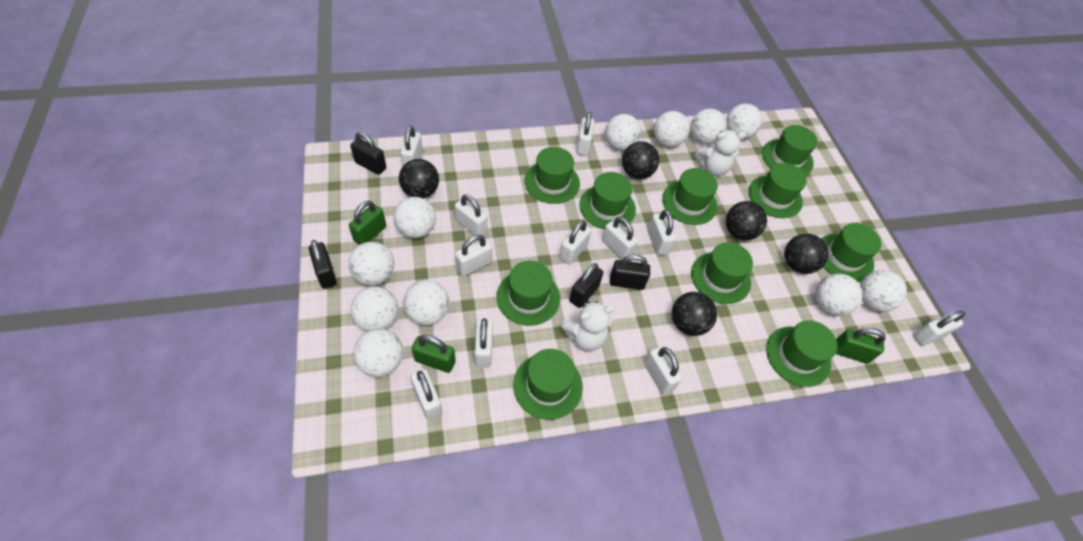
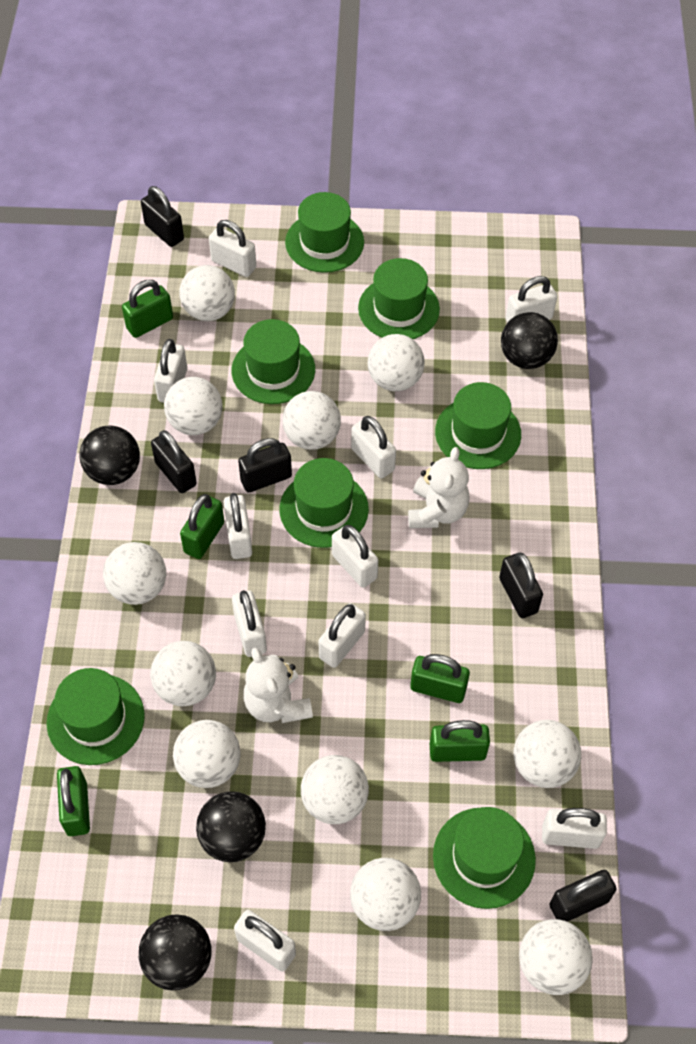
black ball: [399,159,439,199] [622,141,659,179] [672,292,717,336] [726,201,767,240] [784,234,829,274] = 5 -> [80,426,140,485] [139,914,212,990] [196,791,266,862] [501,312,558,369] = 4
black padlock: [309,240,337,289] [350,132,386,175] [569,263,603,308] [610,255,650,290] = 4 -> [141,186,184,247] [151,430,197,493] [238,438,292,493] [499,552,543,618] [549,870,616,922] = 5
green hat: [496,261,560,326] [513,349,583,420] [524,147,580,204] [579,172,636,229] [662,168,718,225] [691,242,753,304] [748,163,807,218] [762,125,818,176] [766,320,837,387] [821,223,882,282] = 10 -> [47,668,145,765] [232,319,315,404] [280,458,369,548] [285,192,364,273] [358,258,440,339] [433,807,536,909] [435,382,521,469] = 7
green padlock: [349,201,386,245] [412,335,456,373] [836,328,886,364] = 3 -> [57,766,90,836] [122,280,173,338] [180,494,224,559] [410,654,470,703] [430,720,490,762] = 5
white padlock: [401,126,423,166] [411,369,442,420] [455,194,487,236] [455,235,492,276] [474,318,493,367] [560,220,592,265] [576,112,594,156] [602,217,638,260] [644,346,682,395] [648,210,676,255] [913,311,965,346] = 11 -> [154,339,187,403] [209,220,256,277] [223,493,252,559] [232,590,267,657] [234,910,296,971] [319,603,366,668] [332,525,378,588] [351,416,396,478] [506,276,557,323] [542,808,607,849] = 10

